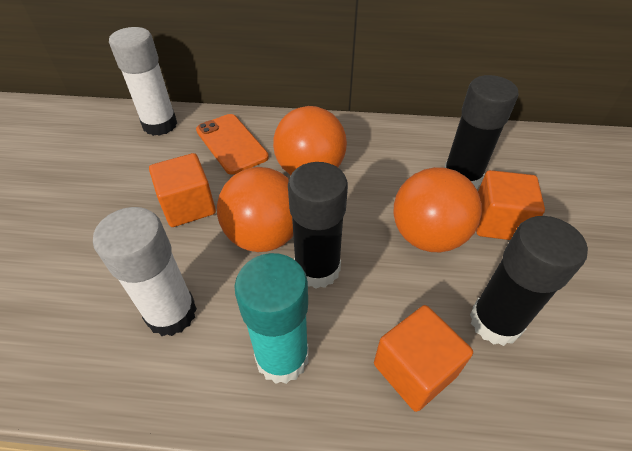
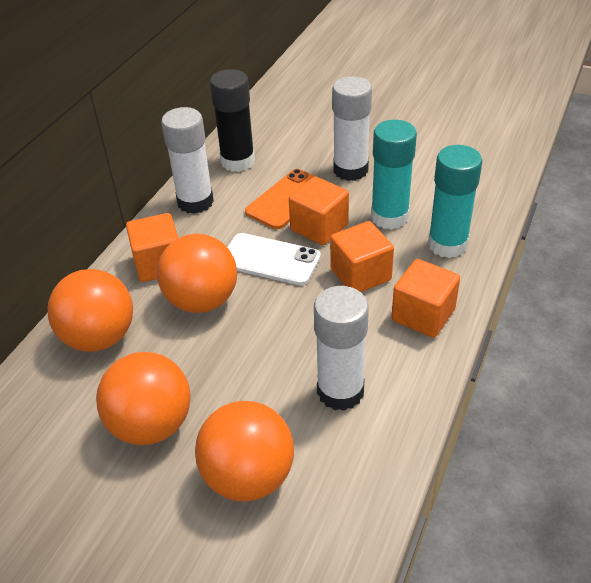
black glue stick: [288,162,348,289] [444,75,519,189] [470,216,588,346] = 3 -> [210,69,255,172] = 1
orange ball: [217,167,293,252] [273,106,347,175] [394,167,482,252] = 3 -> [48,269,133,352] [96,352,191,445] [157,234,237,313] [195,401,294,501] = 4
orange cube: [149,153,216,227] [374,305,473,412] [476,170,545,240] = 3 -> [126,213,178,282] [289,176,349,245] [330,221,394,292] [392,259,460,338] = 4
turquoise glue stick: [234,253,309,384] = 1 -> [371,120,417,230] [428,145,482,258] = 2
white glue stick: [93,207,197,336] [109,27,177,136] = 2 -> [161,107,214,214] [314,286,369,411] [332,76,372,181] = 3
white phone: none = 0 -> [227,233,321,285] = 1

